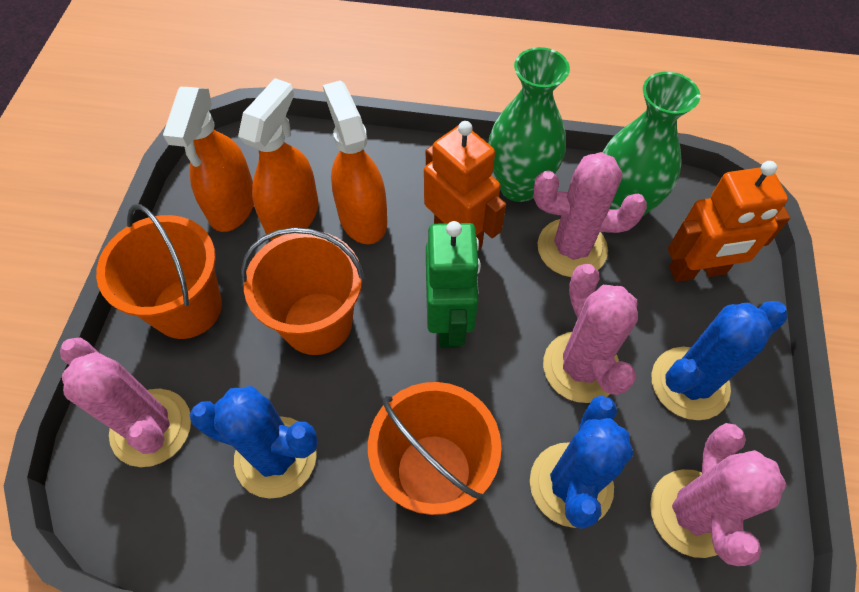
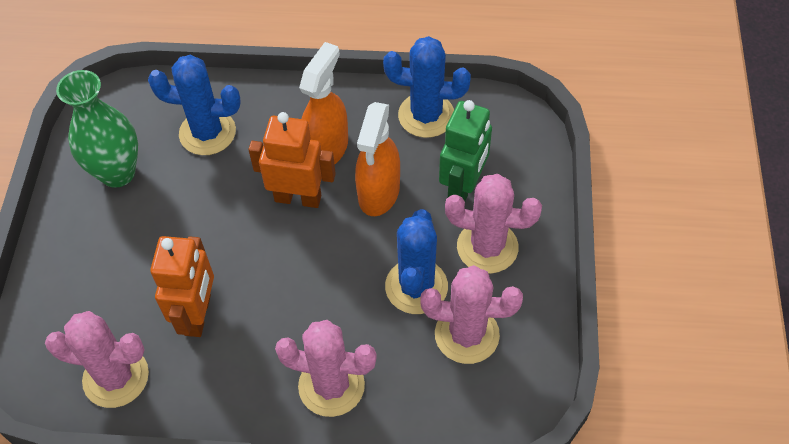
green vase: [488,47,570,202] [602,72,700,216] = 2 -> [56,70,138,188] = 1
orange bucket: [96,204,222,339] [241,227,365,355] [368,382,502,515] = 3 -> none = 0
orange spray bottle: [163,87,254,232] [238,78,319,240] [323,80,387,245] = 3 -> [299,42,348,164] [355,102,400,216] = 2

